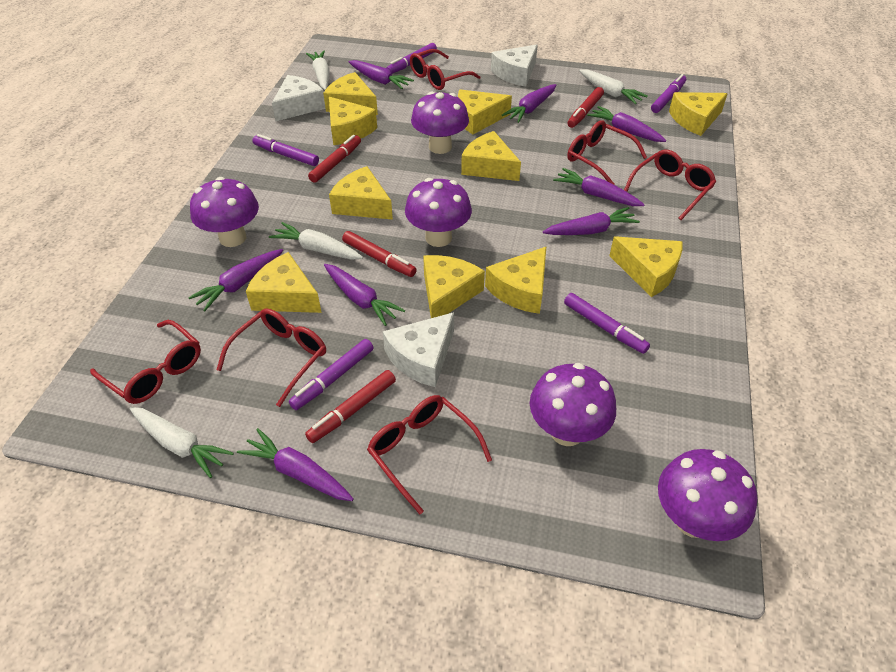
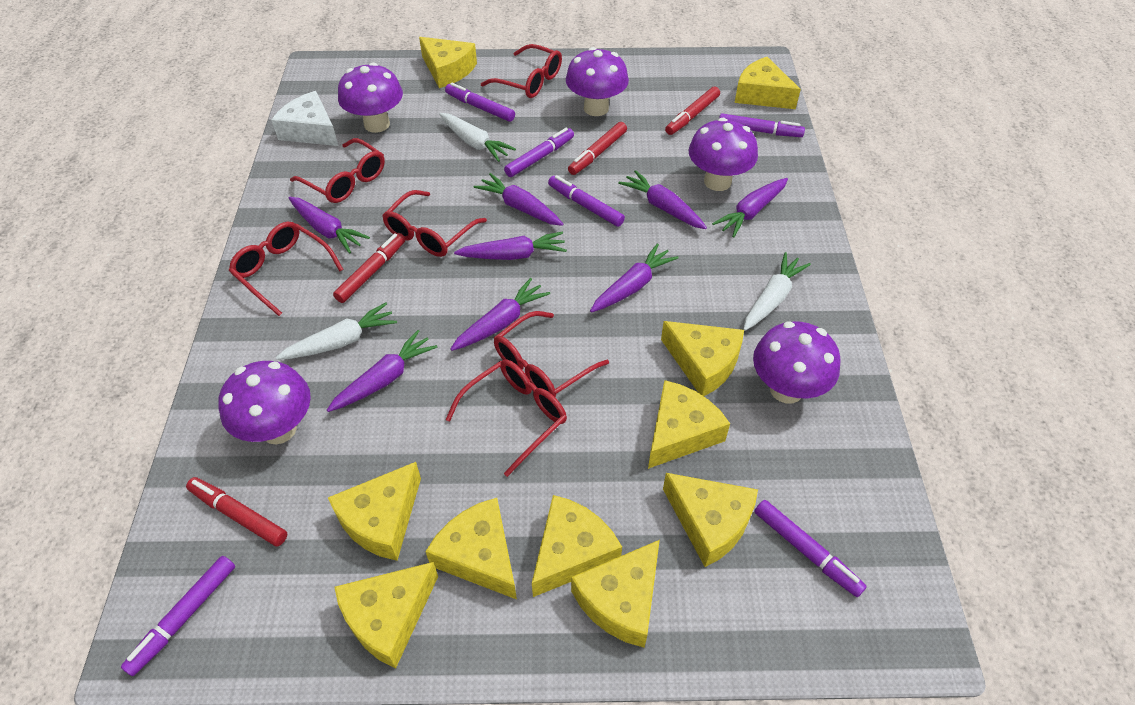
purple marker: [252,134,319,166] [289,339,374,410] [387,43,437,74] [564,293,650,354] [651,74,686,113] = 5 -> [121,556,235,676] [445,83,515,122] [504,128,574,177] [548,175,625,227] [719,113,805,137] [755,500,867,597] = 6
white carrot: [129,407,234,478] [269,222,363,260] [306,51,330,90] [579,69,648,104] = 4 -> [276,302,397,360] [439,113,516,162] [743,252,811,331] = 3
white cheese: [272,75,326,121] [383,312,454,387] [491,44,538,87] = 3 -> [271,91,338,146] = 1

